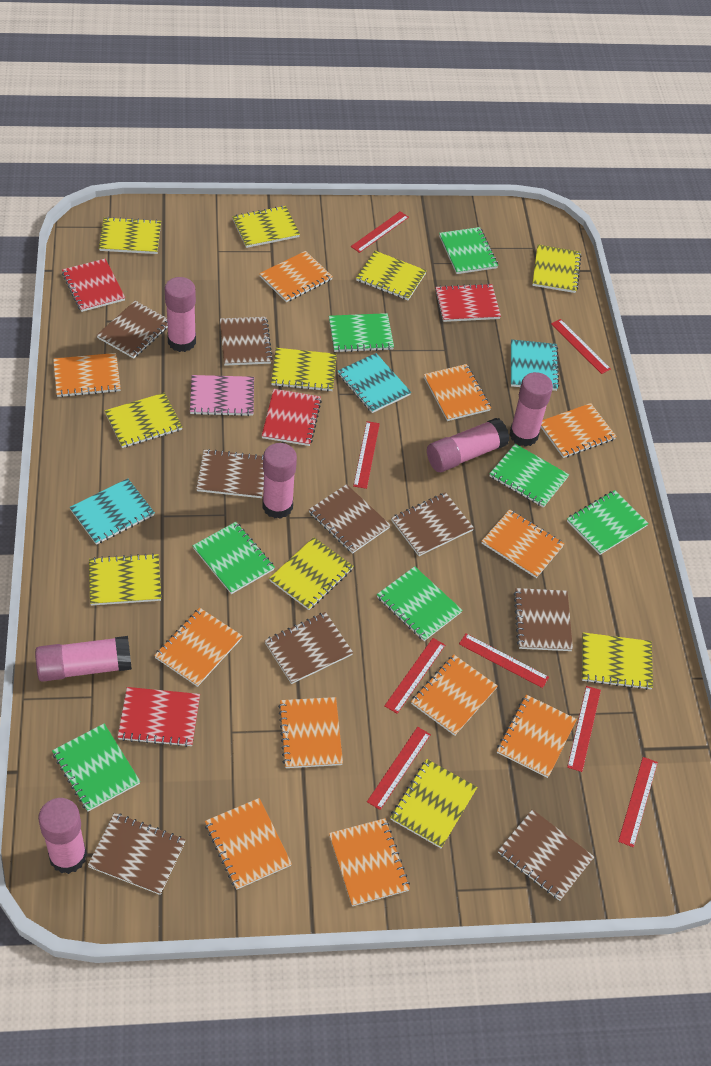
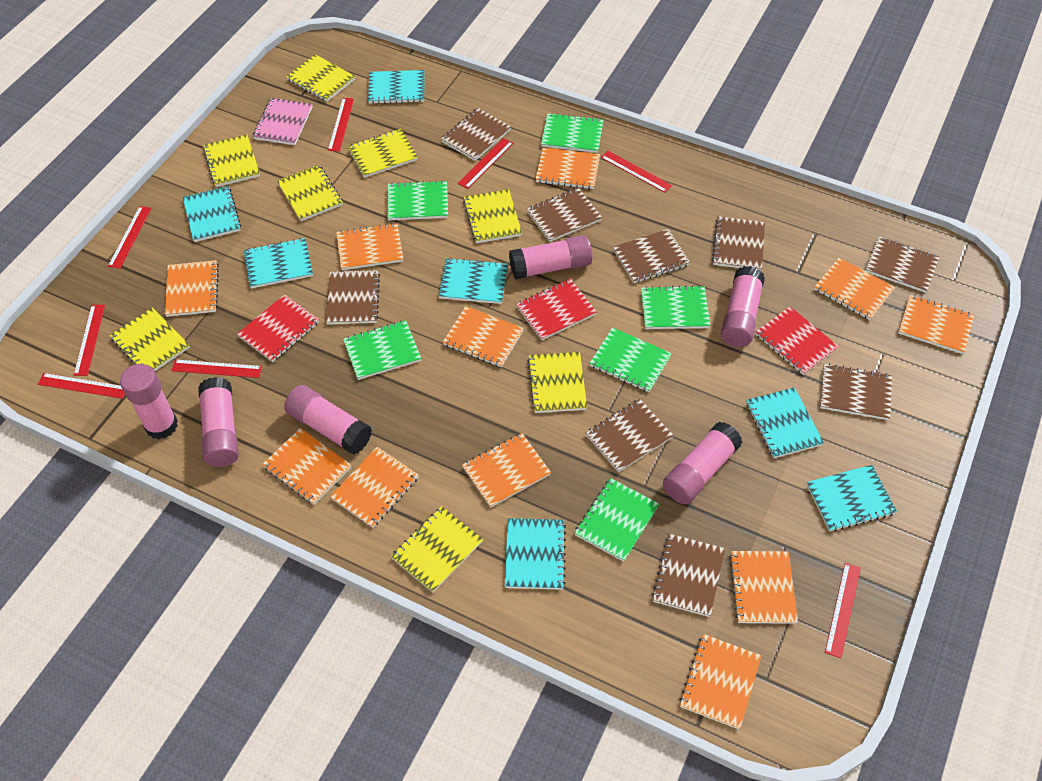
green notebook: [52,724,140,812] [193,522,275,594] [329,313,394,352] [377,566,462,641] [439,227,498,274] [489,444,569,508] [567,490,649,555] = 7 -> [343,320,421,380] [387,180,448,220] [541,113,604,153] [575,478,659,562] [589,327,672,392] [641,285,710,329] = 6
red notebook: [62,259,125,312] [118,687,200,747] [262,389,322,446] [435,283,501,322] = 4 -> [237,294,319,362] [516,279,597,340] [755,307,839,375] = 3
turquoise notebook: [70,479,155,545] [338,353,411,413] [511,339,559,391] = 3 -> [183,186,241,242] [244,238,313,288] [368,70,424,104] [438,258,508,304] [505,518,566,590] [746,387,824,458] [806,465,897,531] = 7
yellow notebook: [89,553,161,606] [99,217,161,254] [105,393,182,448] [232,206,300,248] [269,537,354,610] [271,348,337,392] [356,251,427,300] [390,759,477,848] [532,245,581,293] [582,632,653,690] = 10 -> [110,308,190,371] [203,135,260,187] [277,165,343,221] [286,54,355,102] [347,129,418,178] [391,506,483,592] [463,189,522,243] [527,352,587,413] = 8

